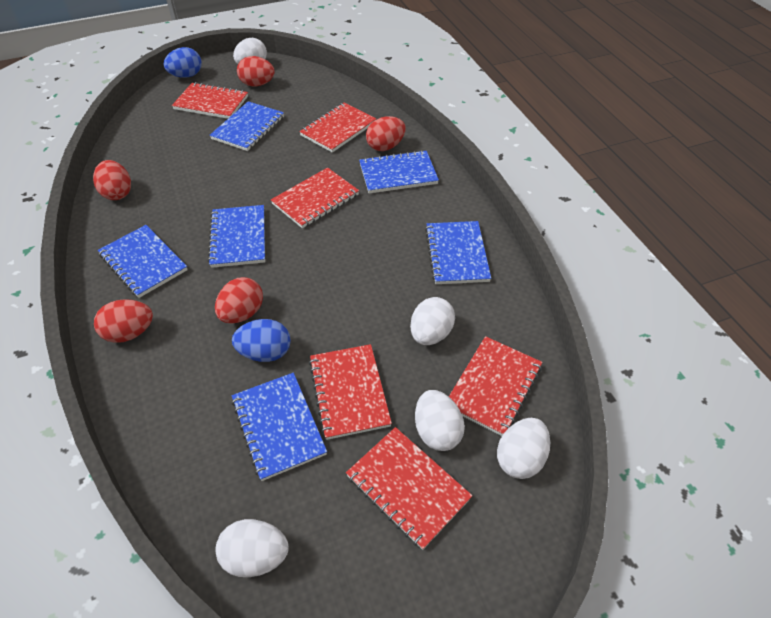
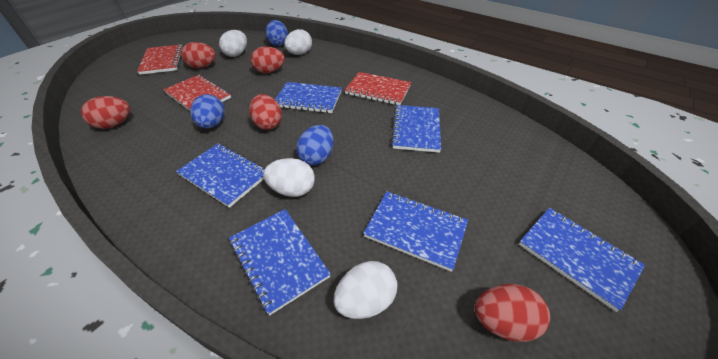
blue egg: [164,47,202,77] [232,319,291,362] = 2 -> [190,94,225,128] [265,20,288,46] [296,125,334,165] = 3
red notebook: [172,82,248,119] [271,167,359,228] [299,103,376,153] [309,344,392,440] [346,427,473,550] [449,336,542,436] = 6 -> [137,44,183,75] [163,75,231,111] [345,72,411,105] = 3
white egg: [215,519,289,577] [233,38,267,64] [410,297,455,345] [415,390,465,451] [497,418,550,479] = 5 -> [219,30,247,57] [263,158,315,197] [284,29,312,55] [334,261,397,319] = 4

